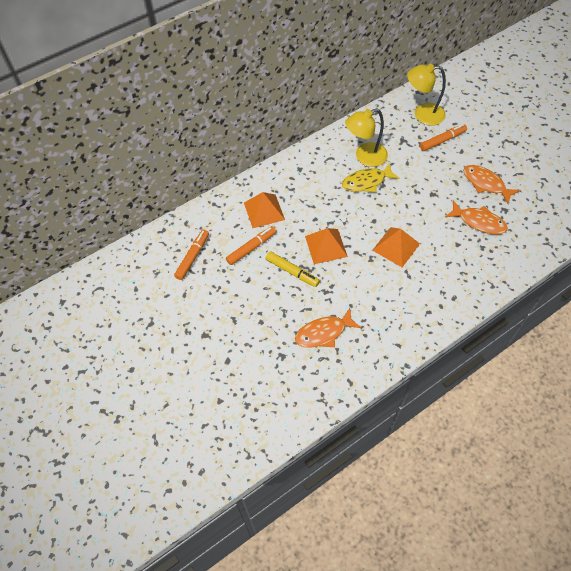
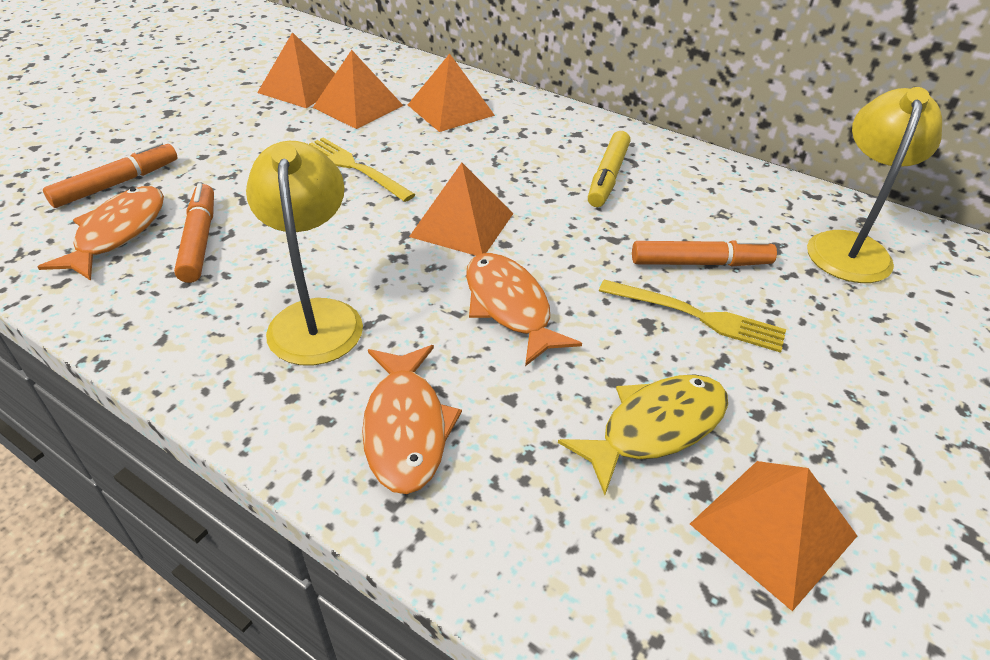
orange pyramid: [244,192,285,228] [305,228,348,264] [372,227,420,267] = 3 -> [257,32,335,108] [313,50,404,129] [408,54,495,132] [409,163,513,256] [690,461,857,611] = 5
yellow fork: none = 0 -> [309,138,416,202] [599,279,786,353] = 2

